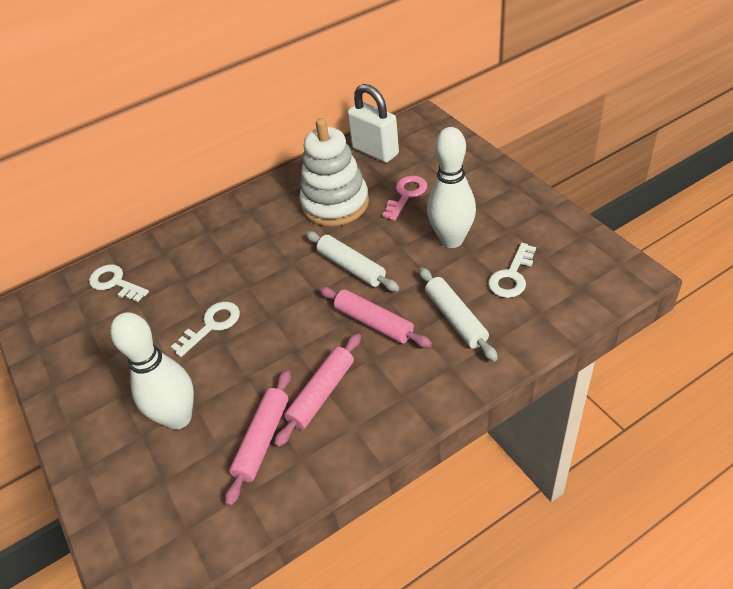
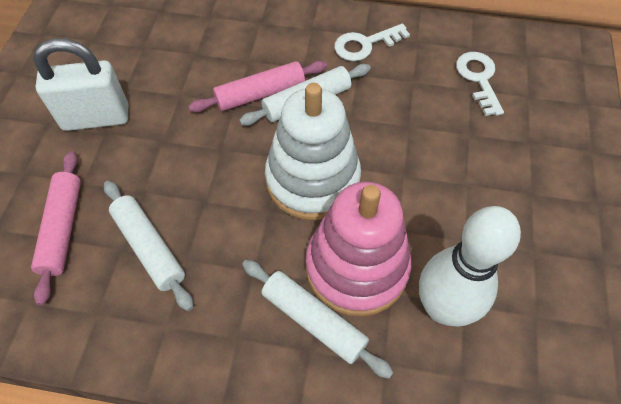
pink key: [382,176,427,221] = 1 -> none = 0
pink rolling pin: [225,370,291,506] [274,333,361,447] [319,287,432,348] = 3 -> [31,151,81,305] [188,61,327,113] = 2
pink stacking toy: none = 0 -> [305,182,412,317] = 1
white bowling pin: [110,312,194,430] [427,127,476,248] = 2 -> [419,206,521,326] = 1
white key: [89,264,149,302] [171,302,240,357] [488,243,536,298] = 3 -> [334,23,410,61] [456,52,504,116] = 2
white rolling pin: [306,231,399,292] [419,267,498,361] = 2 -> [104,181,193,311] [239,64,371,126] [242,260,393,379] = 3

